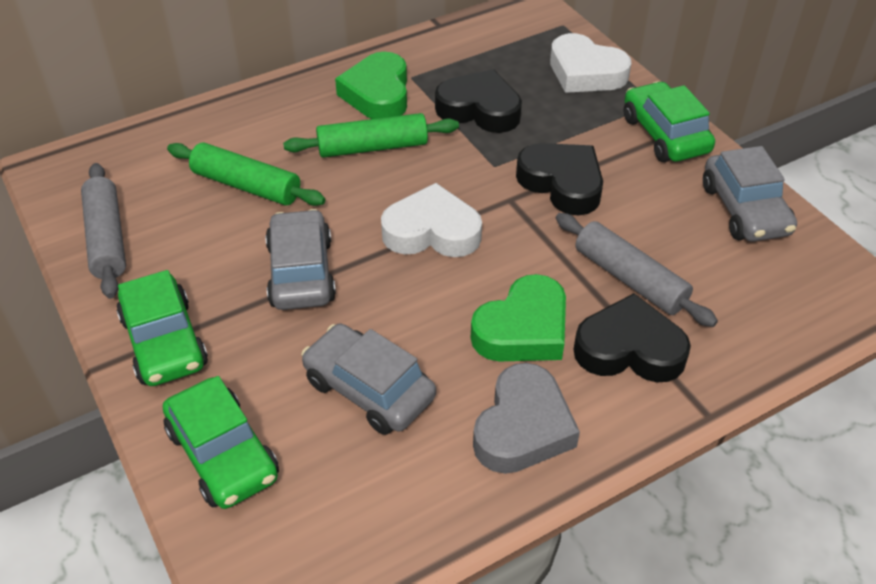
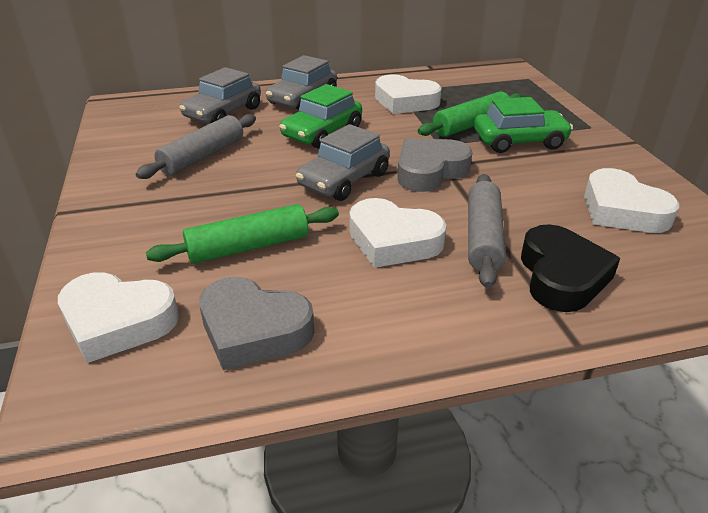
black heart: [435,69,522,133] [516,143,603,215] [573,293,691,382] = 3 -> [521,224,620,312] = 1
green car: [116,270,208,386] [163,376,279,509] [624,81,715,162] = 3 -> [279,84,362,149] [474,97,573,153] = 2
green heart: [335,52,407,119] [471,274,566,362] = 2 -> none = 0
grey heart: [473,363,580,474] = 1 -> [199,277,314,370] [397,139,473,192] = 2
white heart: [381,183,482,257] [550,33,631,93] = 2 -> [58,272,179,363] [349,198,447,268] [375,74,442,114] [584,168,679,233] = 4

